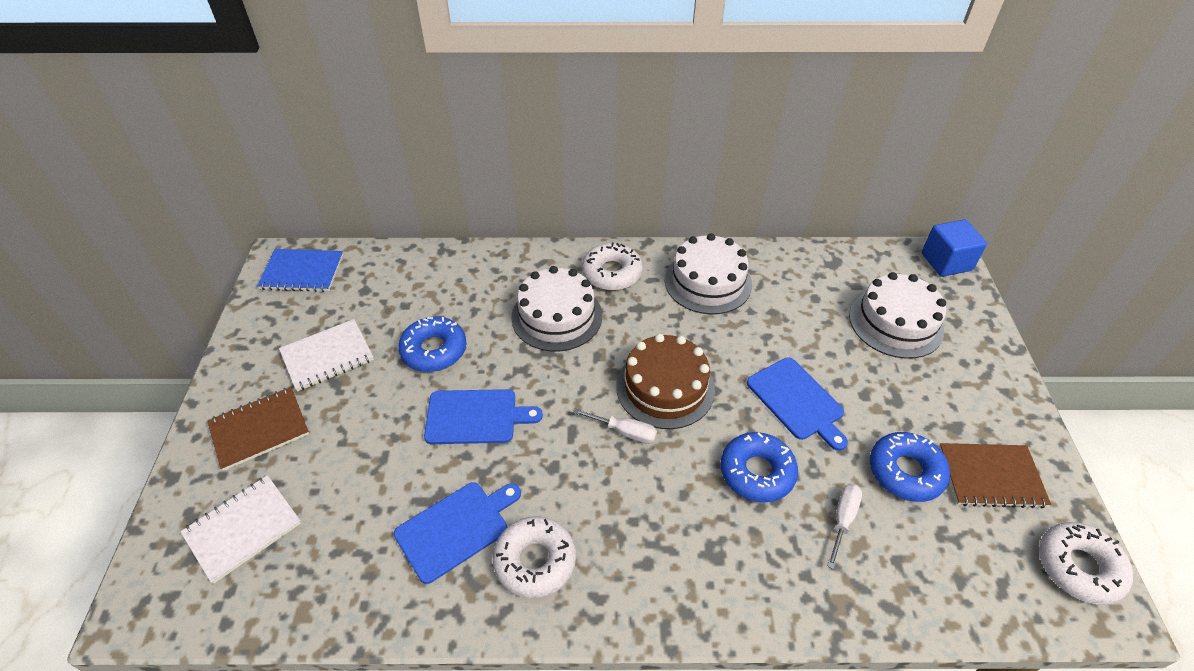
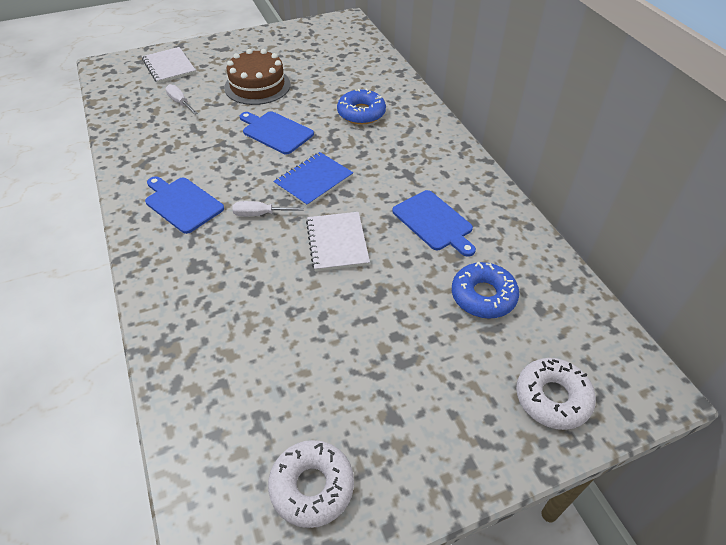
blue cube: [922,219,987,277] = 1 -> none = 0
blue donut: [398,317,466,372] [721,432,798,502] [870,432,950,502] = 3 -> [337,89,386,124] [452,262,519,319] = 2
brown notebook: [207,387,309,471] [939,443,1051,508] = 2 -> none = 0
white cake: [511,266,602,351] [665,233,752,314] [849,272,946,359] = 3 -> none = 0
white donut: [493,516,576,598] [582,243,643,290] [1039,522,1133,605] = 3 -> [268,440,354,528] [516,358,596,430] = 2

